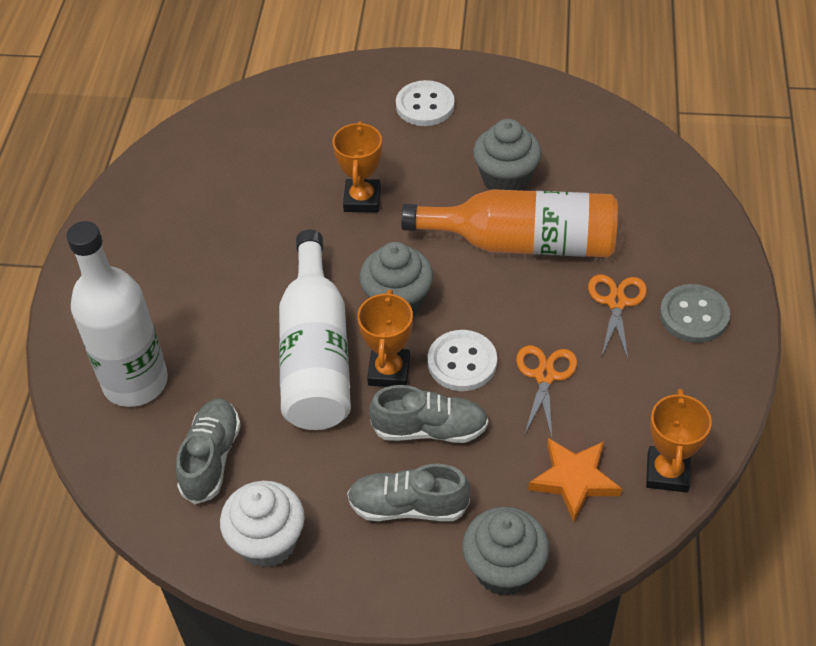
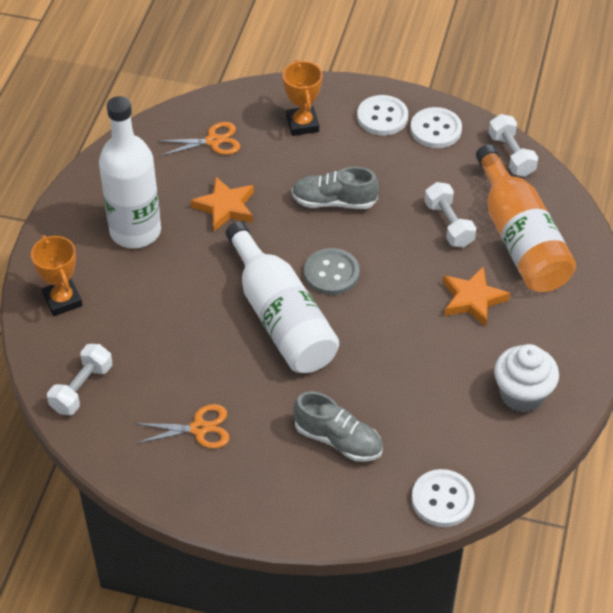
grey cupcake: [359,242,433,316] [462,507,549,596] [473,119,542,191] = 3 -> none = 0
grey shoe: [176,398,241,504] [347,464,471,521] [369,385,488,443] = 3 -> [292,167,379,209] [293,391,383,462] = 2
orange star: [528,438,622,522] = 1 -> [191,177,254,231] [443,267,510,327] = 2
orange trophy: [333,121,382,213] [357,290,413,387] [646,389,712,493] = 3 -> [31,235,83,316] [283,60,322,136] = 2
white button: [396,80,455,126] [428,330,497,391] = 2 -> [357,95,408,135] [410,107,462,148] [412,469,475,527] = 3
white dumbbell: none = 0 -> [47,344,112,415] [425,182,476,248] [489,114,538,177] = 3

